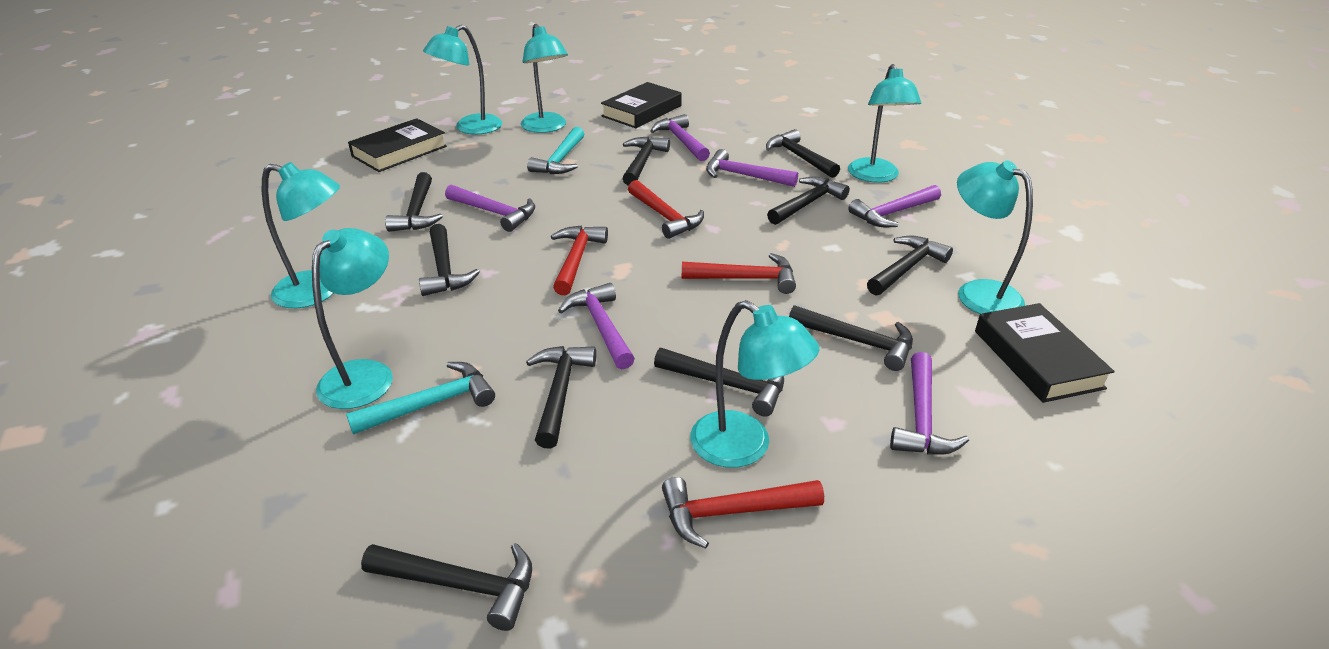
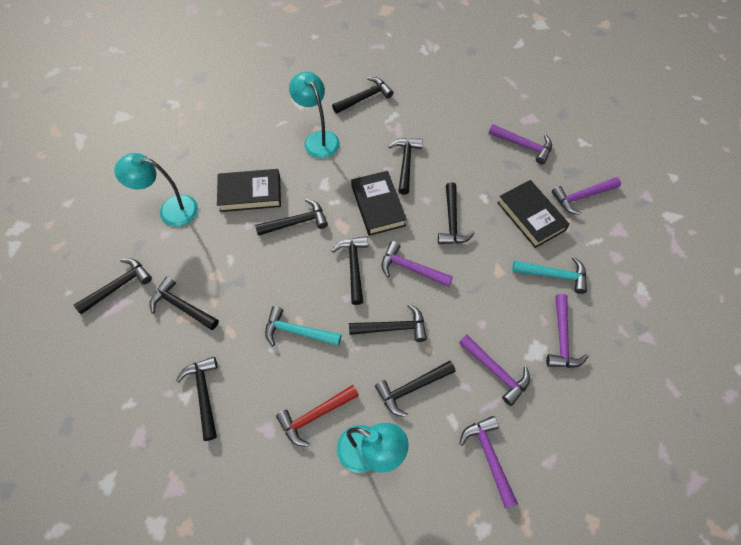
red hammer: [551,225,608,295] [628,180,704,239] [662,477,824,549] [682,253,796,294] = 4 -> [276,385,359,447] = 1
turquoise lamp: [262,162,340,308] [312,228,393,409] [423,25,502,135] [521,24,568,133] [690,300,819,468] [848,64,921,183] [957,160,1033,314] = 7 -> [114,153,198,227] [289,72,340,158] [337,423,409,473] = 3

